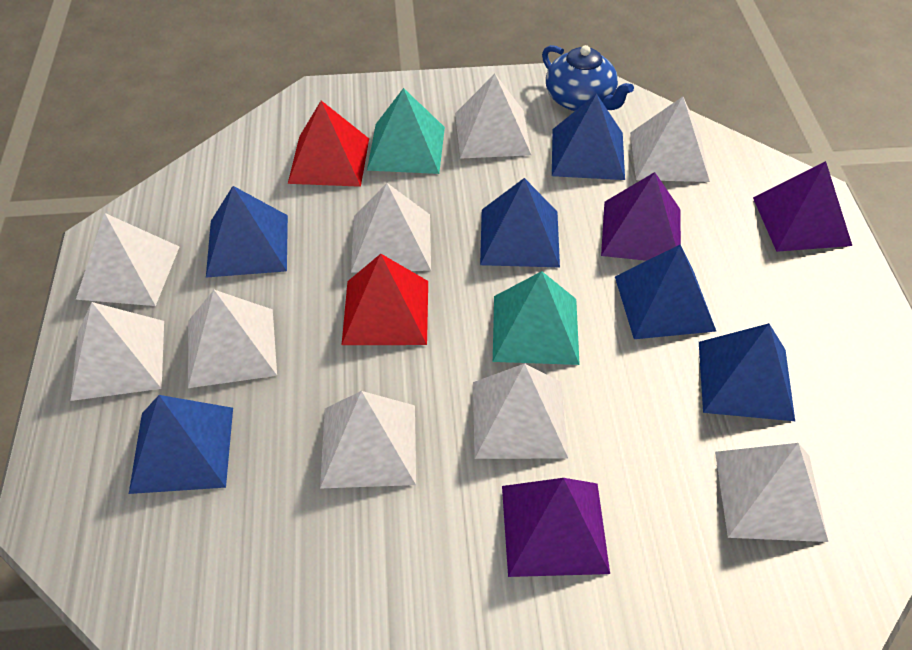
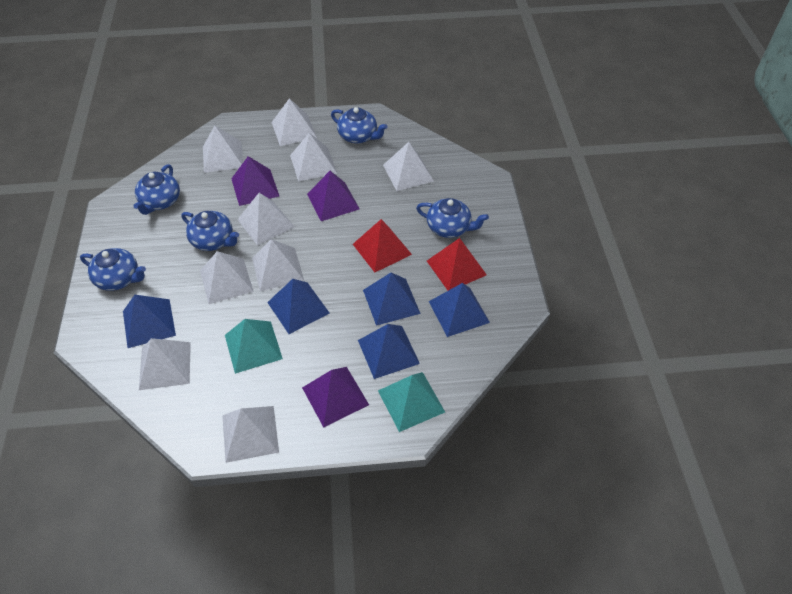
blue pyramid: [129,395,233,494] [206,186,288,277] [480,178,560,267] [552,94,625,180] [615,245,716,339] [699,323,795,421] = 6 -> [123,295,176,348] [267,279,330,334] [358,324,420,379] [363,273,421,326] [429,283,490,337] = 5
blue teapot: [542,45,634,111] = 1 -> [80,248,146,291] [133,164,180,215] [181,211,239,251] [331,107,388,143] [416,198,489,238] = 5

